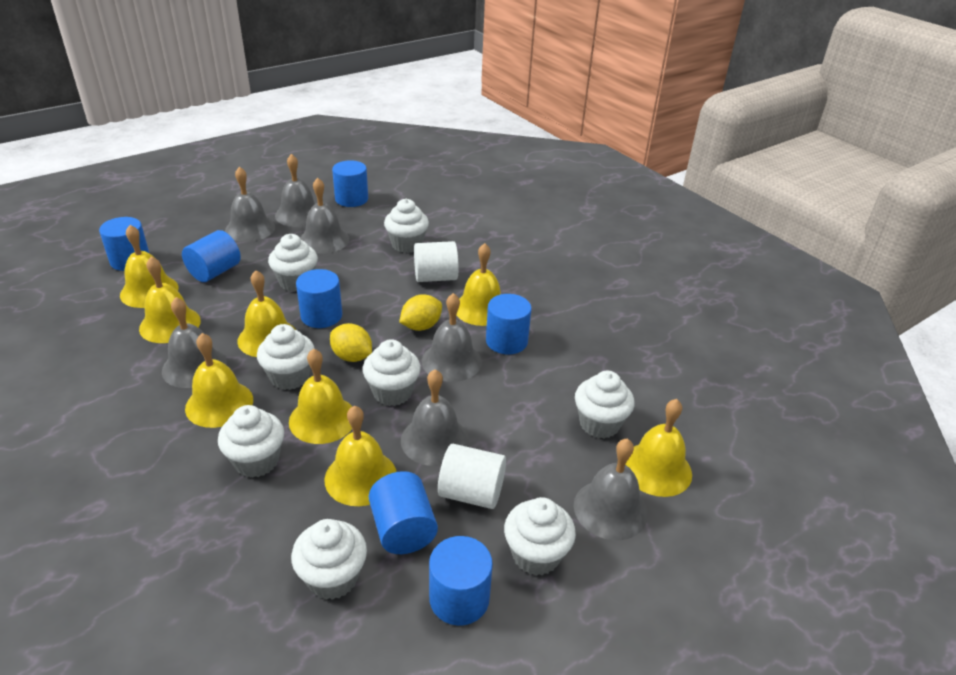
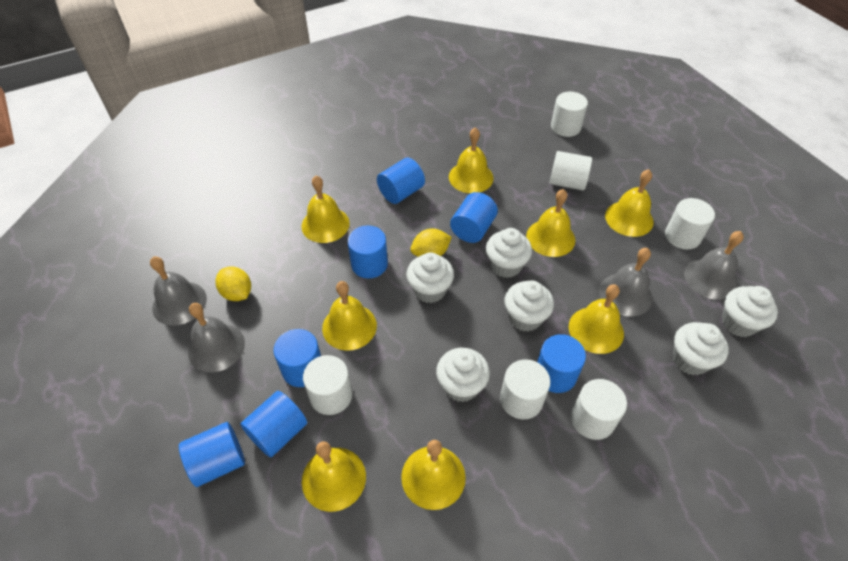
grey bell: [162,297,227,388] [225,167,275,242] [275,154,315,227] [300,178,349,254] [401,369,469,466] [422,293,482,382] [574,438,648,540] = 7 -> [150,257,207,326] [188,303,245,372] [599,248,653,317] [684,231,744,300] = 4
white cupcake: [218,405,284,478] [257,324,315,390] [268,234,318,292] [291,519,367,600] [363,339,421,406] [384,199,429,253] [504,497,576,576] [575,371,634,438] = 8 -> [406,252,454,303] [436,348,490,402] [486,228,532,278] [505,280,554,332] [673,322,729,375] [722,286,778,337] = 6
white cylinder: [414,241,459,282] [438,444,506,509] = 2 -> [303,355,353,415] [500,359,550,419] [550,151,592,190] [551,92,588,137] [571,379,627,440] [665,198,715,249] = 6

